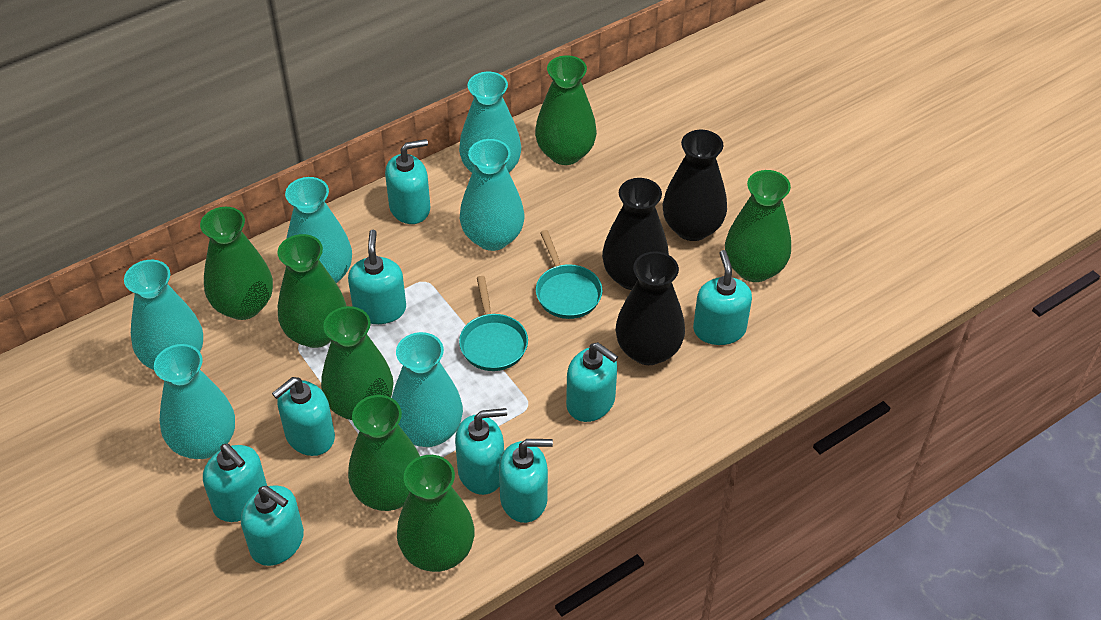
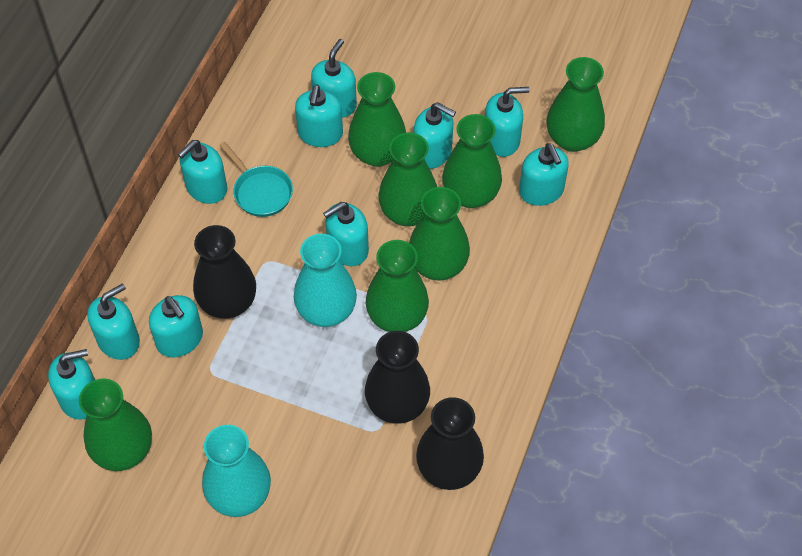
turquoise pan: [459,276,528,371] [536,230,603,319] = 2 -> [219,142,293,217] = 1
turquoise soap dispenser: [203,444,267,522] [241,485,304,566] [272,377,335,456] [348,230,406,324] [385,139,430,224] [455,408,507,495] [499,439,553,523] [566,342,618,422] [693,250,752,345] = 9 -> [48,349,95,420] [87,283,140,360] [149,295,203,357] [178,140,227,204] [295,85,343,147] [311,39,357,118] [323,202,369,266] [414,102,456,169] [485,87,530,157] [519,143,569,206] = 10
turquoise vase: [124,260,203,370] [154,344,235,459] [285,177,352,284] [392,332,463,447] [459,72,521,173] [460,139,524,251] = 6 -> [202,425,271,517] [294,234,357,327] = 2

